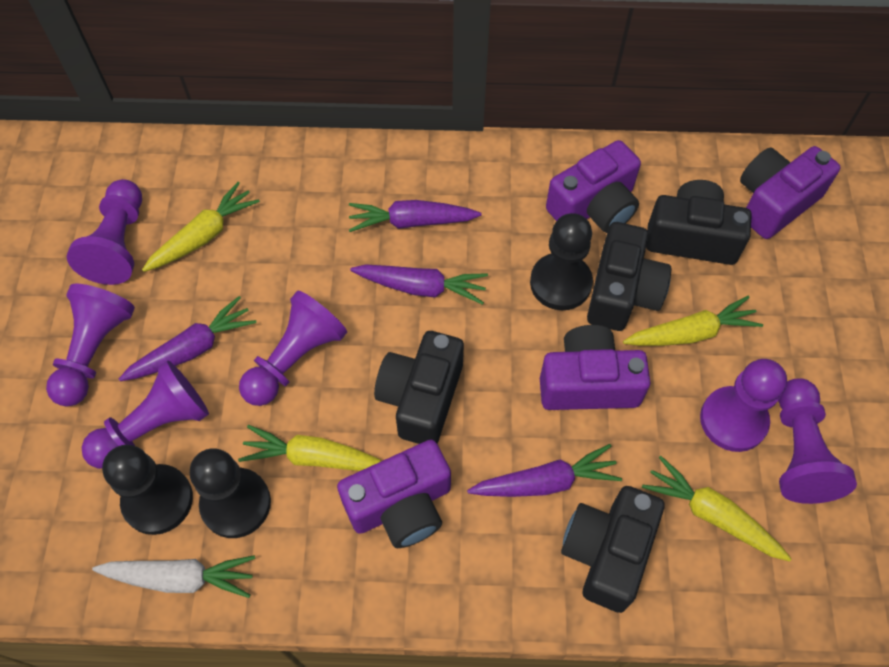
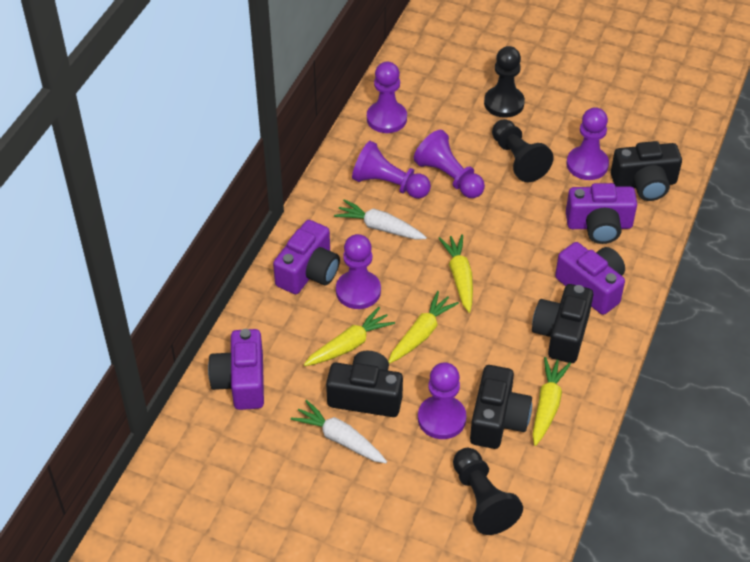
purple carrot: [119,296,257,381] [349,200,482,232] [350,264,488,305] [467,444,622,497] = 4 -> none = 0
white carrot: [92,555,255,598] = 1 -> [290,400,387,463] [334,199,427,240] = 2

